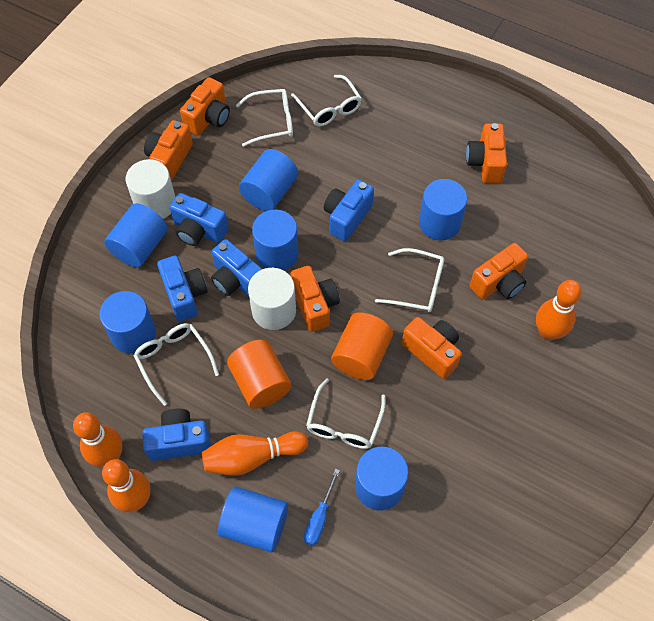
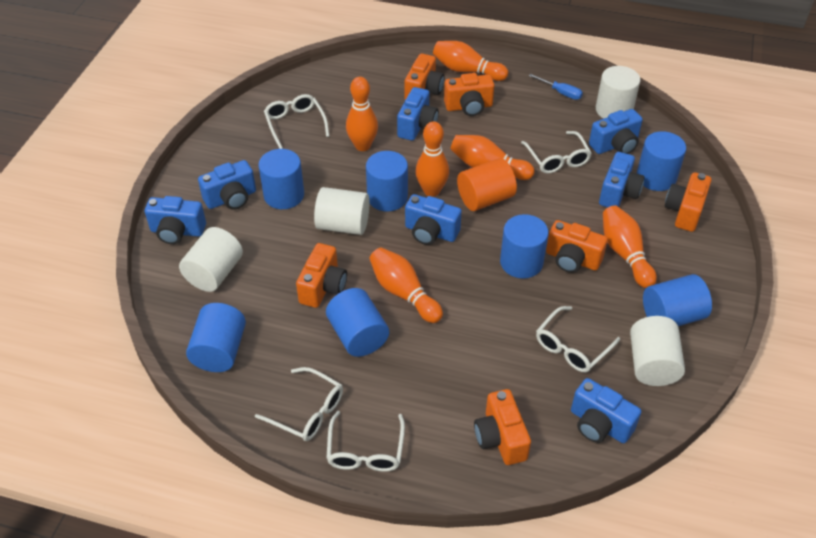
blue camera: [142,409,211,461] [157,255,207,321] [170,193,229,246] [211,239,262,296] [324,180,374,241] = 5 -> [145,196,206,244] [198,160,256,210] [397,87,439,141] [405,194,462,245] [571,378,641,443] [589,109,643,154] [599,152,645,207] = 7
orange bowling pin: [73,412,123,467] [102,459,151,512] [202,431,308,476] [536,280,582,340] = 4 -> [346,77,378,151] [369,247,443,323] [415,121,449,197] [433,41,508,81] [450,135,535,180] [603,205,657,288] = 6
orange cylinder: [227,339,292,409] [331,312,393,380] = 2 -> [457,158,517,211] = 1
white cylinder: [126,159,175,219] [248,268,296,330] = 2 -> [179,227,243,292] [314,187,370,235] [596,66,641,119] [630,316,685,386] = 4

